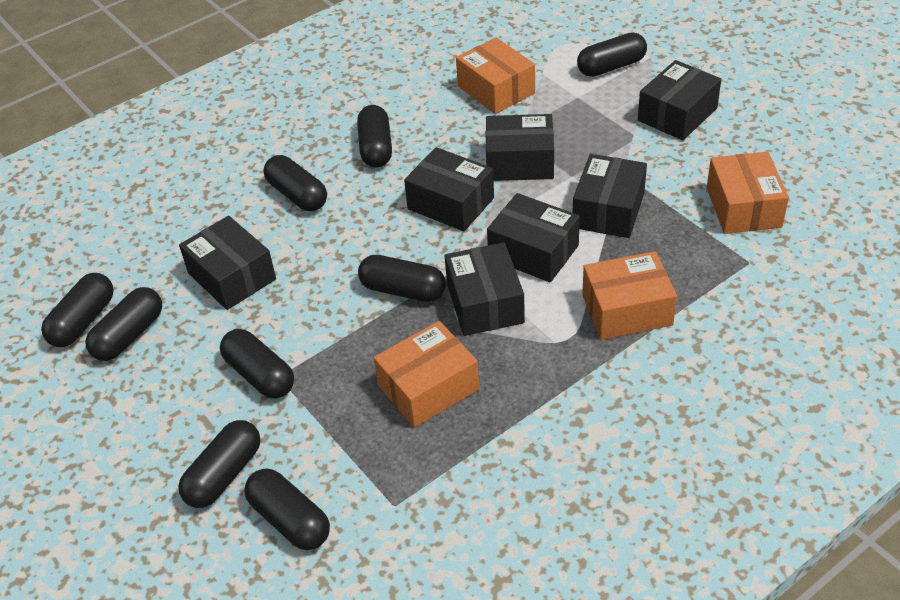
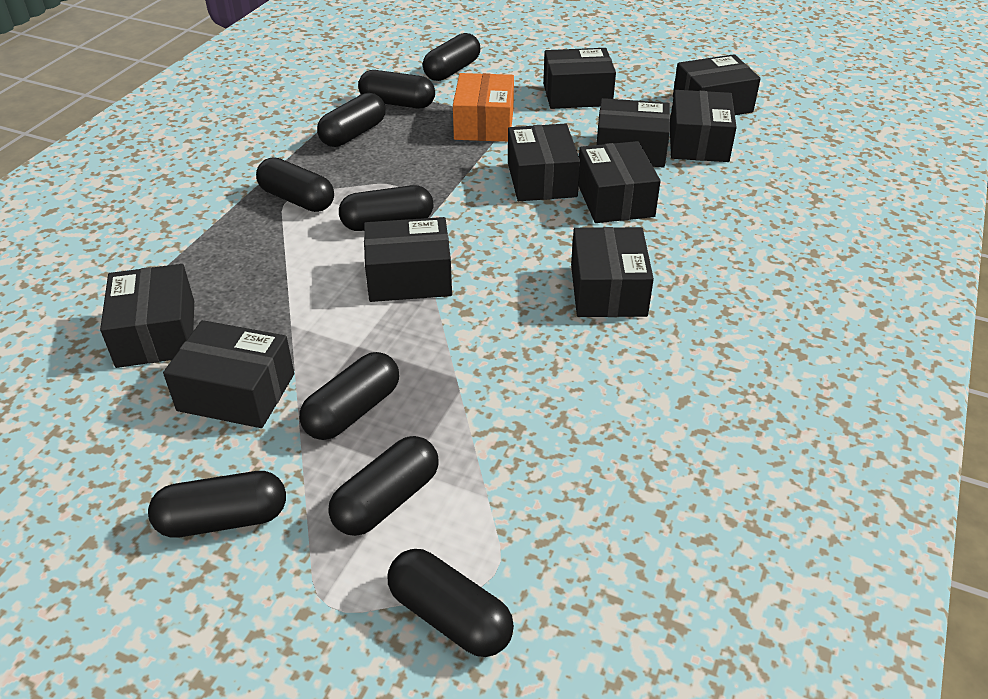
black box: [179,216,276,310] [404,147,494,232] [445,242,525,336] [486,114,554,181] [487,193,580,283] [573,154,647,238] [638,60,721,140] = 7 -> [100,264,194,368] [163,320,294,428] [364,217,452,302] [508,124,580,201] [543,48,616,109] [571,227,654,317] [579,141,661,223] [596,98,670,167] [670,90,737,162] [673,54,761,115] = 10
orange box: [374,321,479,428] [456,37,535,114] [582,251,677,340] [707,151,789,234] = 4 -> [453,73,514,142] = 1

